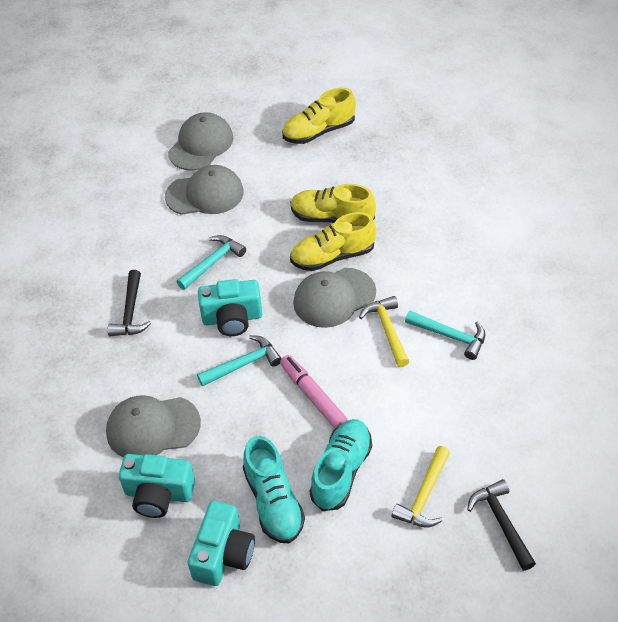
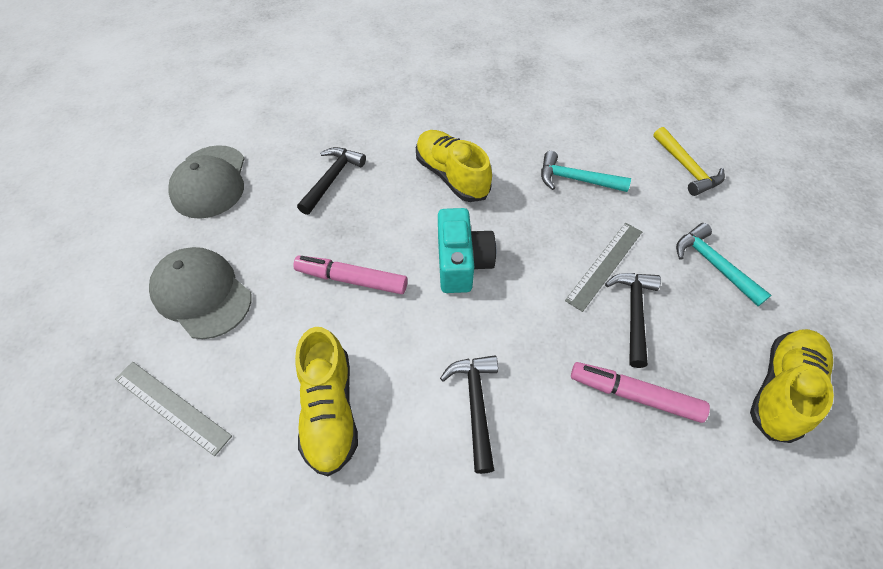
black hammer: [108,270,151,336] [467,479,536,571] = 2 -> [297,147,366,215] [440,355,498,474] [605,273,661,368] = 3
grey cap: [106,395,201,458] [165,165,244,215] [168,112,233,171] [293,268,376,328] = 4 -> [149,247,251,339] [168,145,245,219] = 2
grey ruler: none = 0 -> [115,362,232,456] [565,223,642,312] = 2
pink marker: [280,355,348,429] = 1 -> [293,255,408,294] [571,362,710,423] = 2
turquoise camera: [119,454,195,518] [188,501,255,586] [198,279,262,336] = 3 -> [438,208,496,293] = 1
turquoise hammer: [177,235,246,290] [197,335,282,387] [405,311,485,360] = 3 -> [541,151,631,192] [676,223,771,306] = 2
turquoise shoe: [243,436,305,543] [310,419,372,511] = 2 -> none = 0
yellow hammer: [359,296,410,367] [392,446,450,527] = 2 -> [653,127,725,196] = 1

